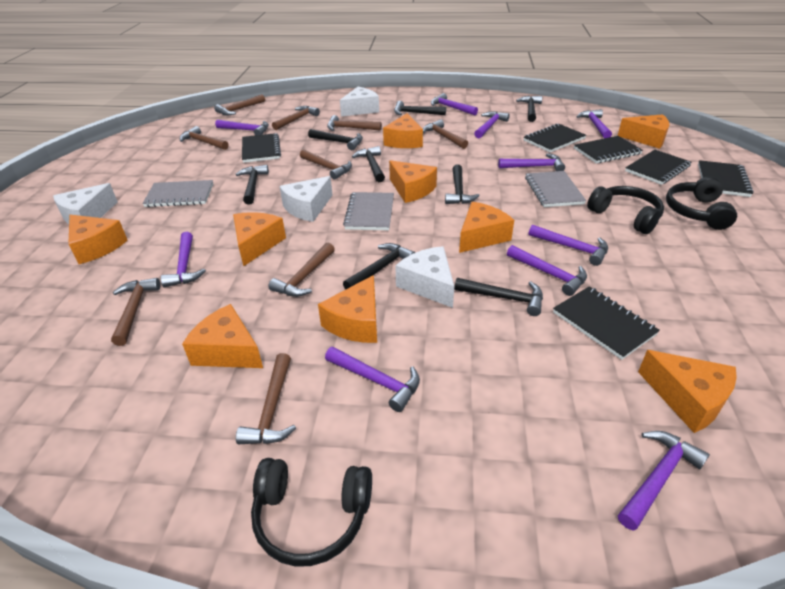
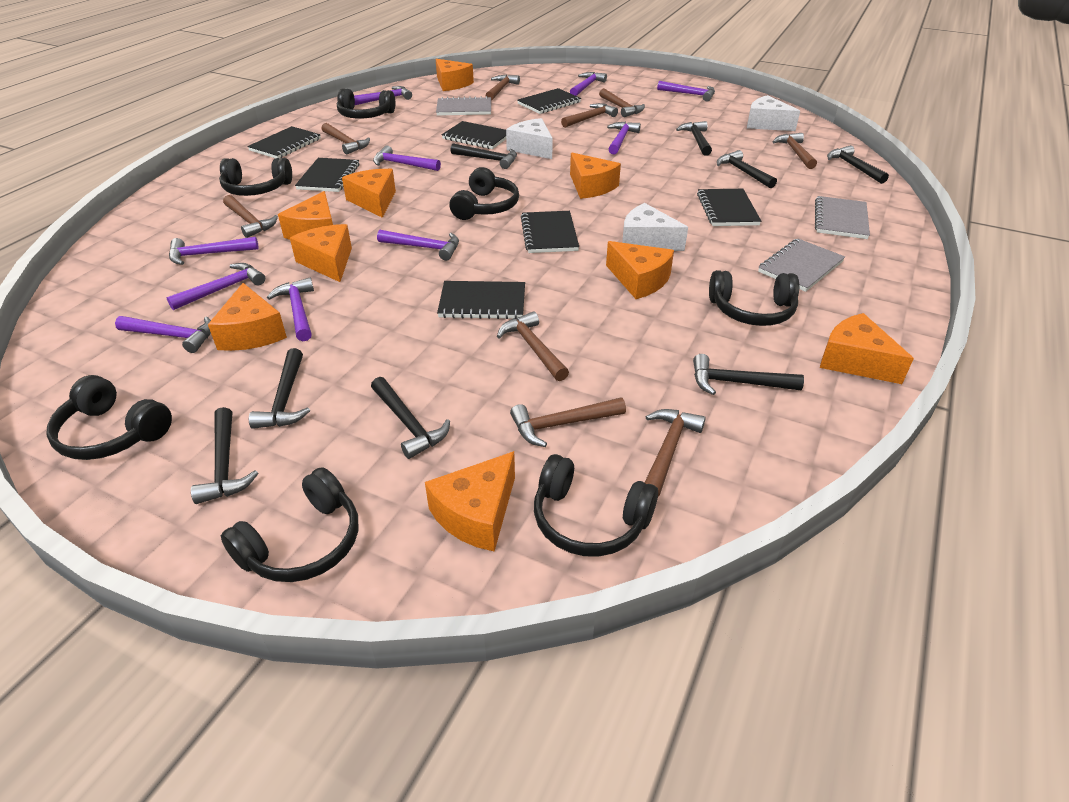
black headphones: [251,458,372,567] [587,186,664,234] [666,176,737,230] = 3 -> [46,375,172,460] [219,158,292,196] [221,467,359,582] [337,88,395,119] [449,167,519,220] [534,454,658,557] [709,270,799,326] = 7
black notebook: [242,133,281,163] [524,123,586,152] [553,286,660,360] [574,136,643,164] [625,150,692,185] [698,160,754,197] = 6 -> [247,126,321,158] [295,158,359,192] [437,281,525,319] [442,121,506,149] [517,88,581,114] [521,211,579,253] [697,189,761,226] = 7
white cheese: [53,183,118,224] [279,176,332,222] [340,87,379,117] [395,246,454,308] = 4 -> [506,118,553,159] [622,203,688,251] [747,95,800,131] = 3

